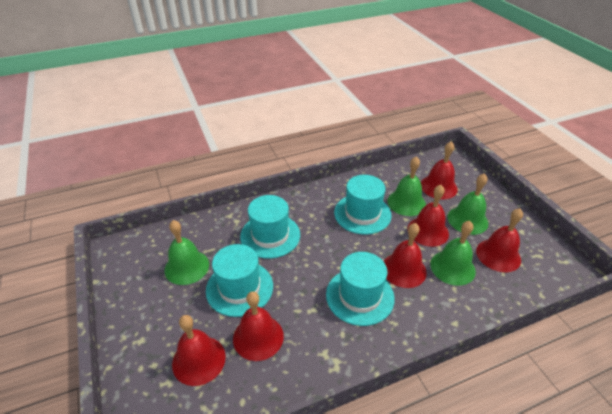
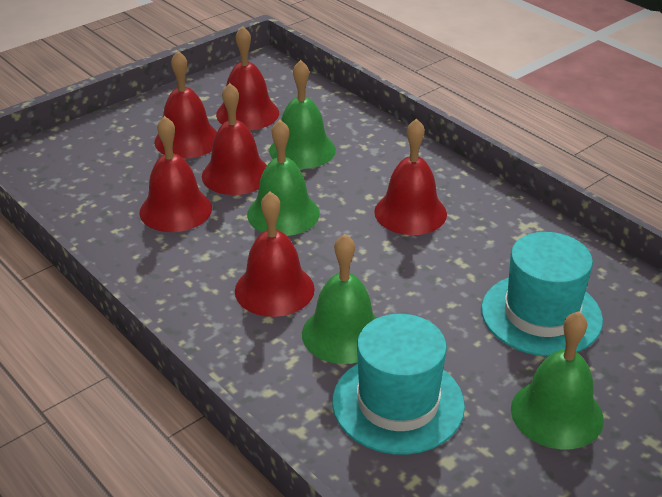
turquoise hat: [206,244,273,317] [240,195,300,259] [326,252,395,326] [334,175,392,235] = 4 -> [332,314,465,455] [481,232,603,356] = 2

